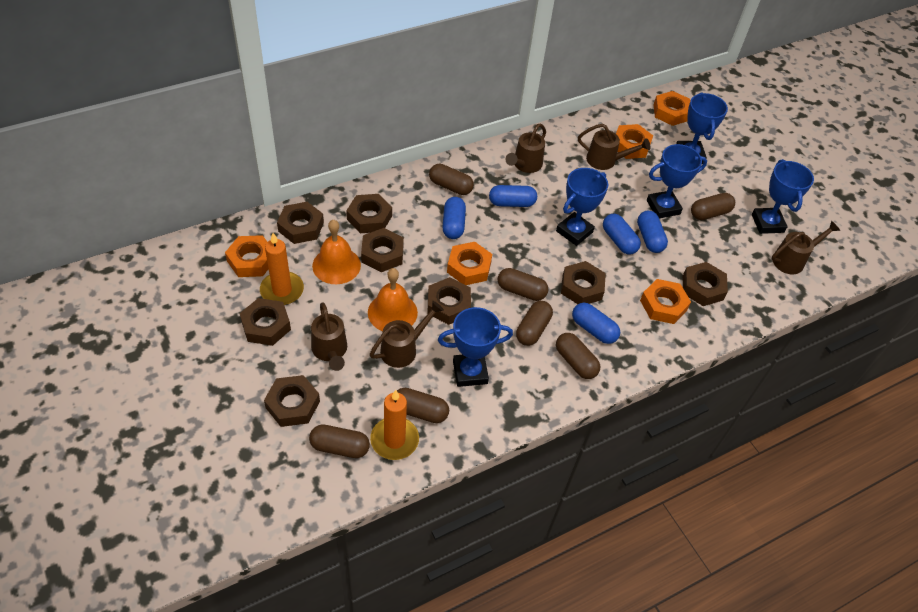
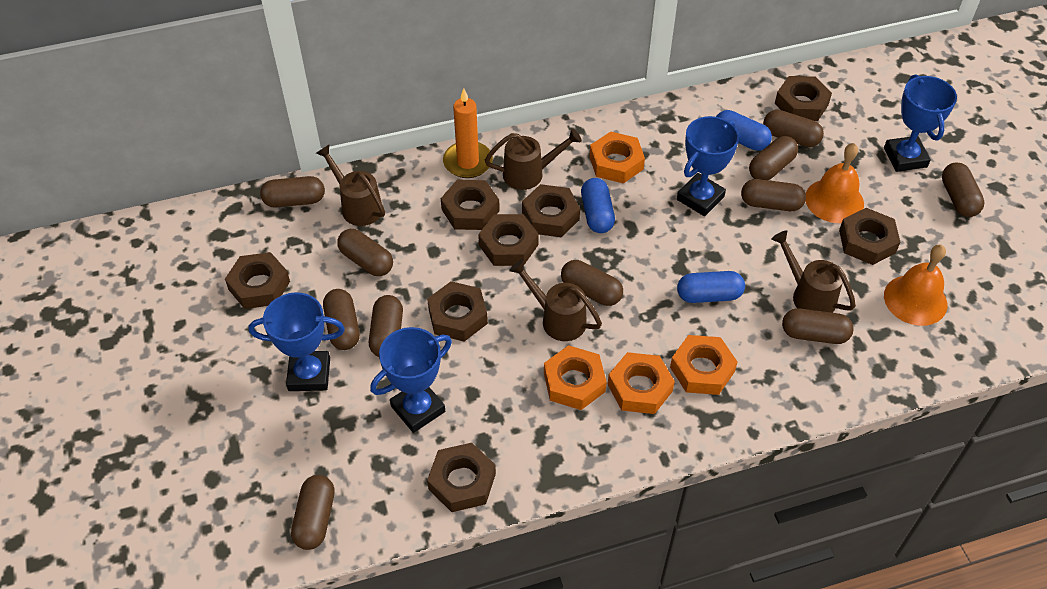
blue capsule: [442,197,466,239] [489,185,537,207] [572,303,620,344] [603,214,641,254] [637,211,668,253] = 5 -> [581,178,615,233] [677,271,745,303] [716,110,772,151] = 3
blue trophy: [438,307,513,387] [556,168,608,246] [647,144,707,218] [676,92,728,164] [752,159,814,234] = 5 -> [249,292,345,391] [370,327,452,433] [677,116,739,216] [884,74,957,172] = 4
brown capsule: [309,424,370,458] [397,388,449,423] [429,164,474,195] [498,268,548,301] [516,301,553,346] [556,333,600,379] [691,193,735,220] = 7 -> [260,176,325,207] [291,475,335,550] [323,289,360,350] [337,229,393,276] [369,295,403,357] [561,260,623,306] [741,179,806,211] [749,136,798,180] [763,110,824,147] [782,308,854,344] [942,163,985,217] = 11
brown watering can: [311,302,347,371] [370,301,444,368] [506,124,546,173] [578,124,650,170] [772,221,840,274] = 5 -> [316,145,385,226] [485,128,582,190] [509,259,602,341] [771,230,856,313] = 4
orange candle: [260,233,304,305] [370,390,419,460] = 2 -> [443,89,493,178] = 1
orange nut: [225,235,269,277] [447,242,492,285] [616,124,653,159] [640,279,691,324] [654,91,690,126] = 5 -> [544,345,607,410] [589,131,645,183] [607,352,675,414] [670,335,737,395] = 4

